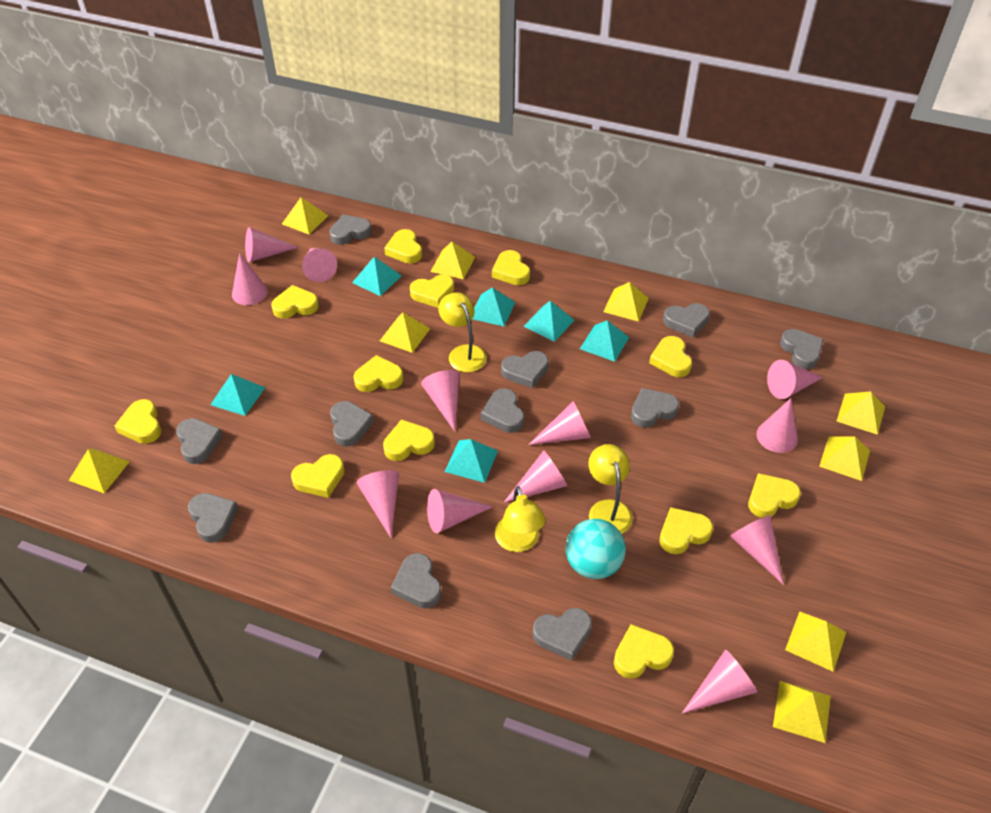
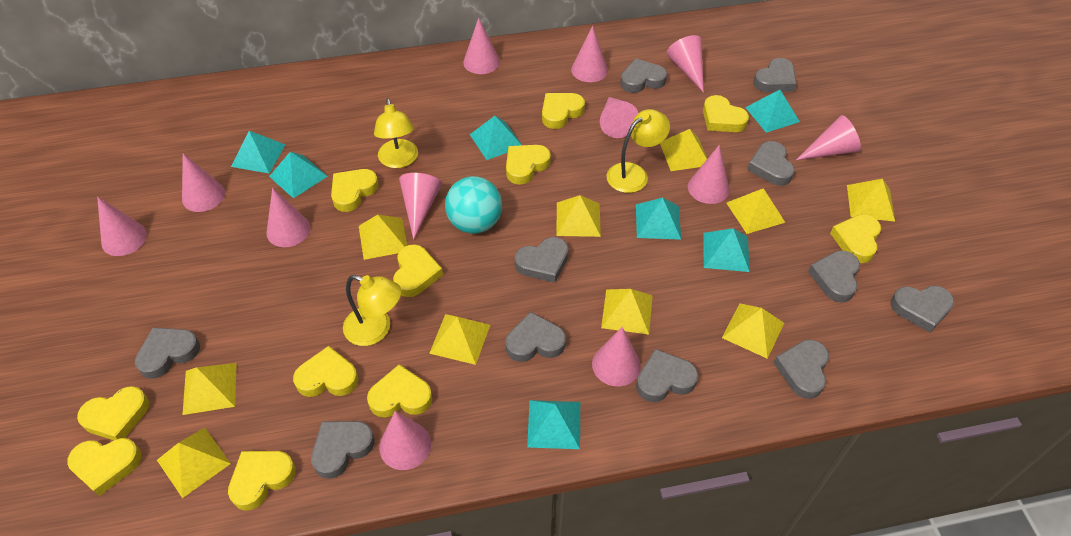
turquoise pyramid: [210,374,265,416] [352,257,402,296] [445,439,498,483] [473,287,515,327] [523,301,574,342] [580,320,629,362] = 6 -> [231,131,286,173] [269,152,328,198] [470,116,522,160] [527,400,580,449] [636,198,681,240] [703,228,750,272] [745,90,800,133] = 7
yellow heart: [114,399,162,444] [271,285,319,319] [291,454,345,498] [354,355,403,392] [383,419,435,461] [384,229,422,264] [410,275,454,308] [492,250,530,285] [614,624,674,679] [649,336,692,377] [660,507,713,554] [748,473,801,518] = 12 -> [67,438,141,496] [77,386,149,440] [228,451,296,511] [293,346,358,397] [331,169,379,212] [367,364,432,417] [393,244,443,297] [506,145,551,185] [542,93,585,129] [703,95,749,132] [830,214,881,263] = 11
yellow pyramid: [69,449,130,493] [282,197,329,234] [380,312,431,353] [430,242,475,279] [603,282,649,322] [773,681,831,743] [785,611,846,672] [819,436,870,481] [837,391,885,435] = 9 -> [157,427,231,498] [182,363,237,415] [359,215,407,260] [429,314,490,365] [557,195,601,237] [601,289,653,334] [660,129,707,171] [722,303,784,359] [727,188,785,234] [847,179,895,221] = 10

